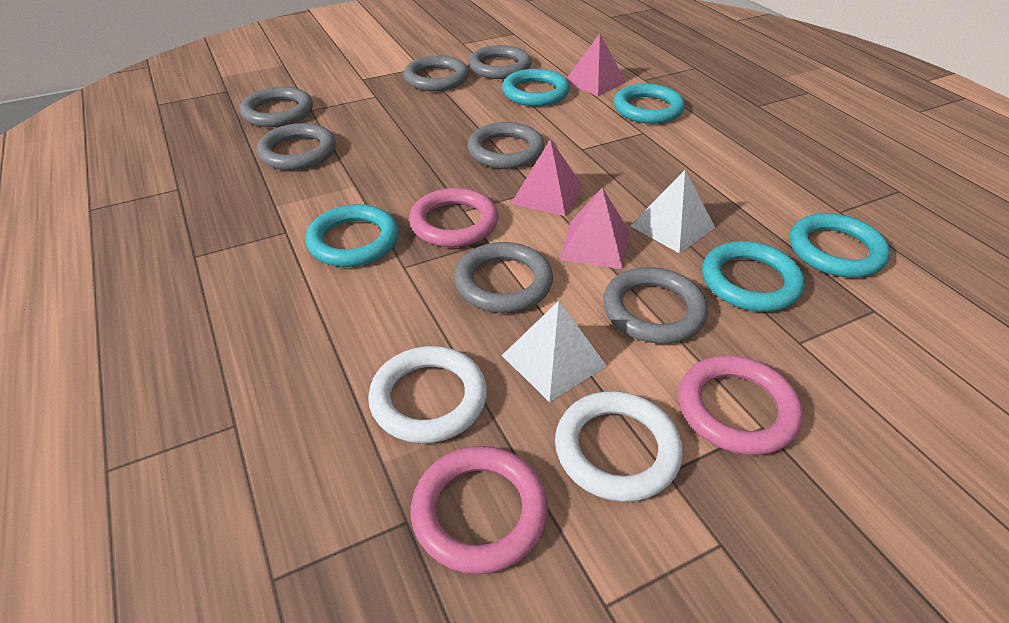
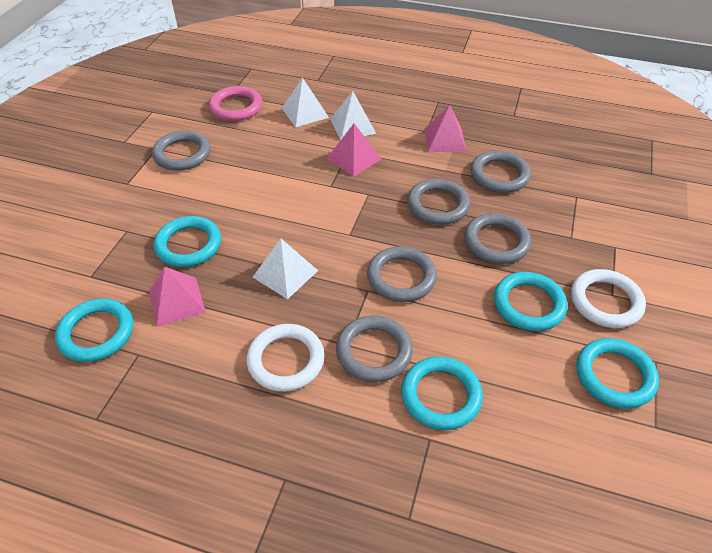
grey ring: [240,87,313,127] [257,123,336,170] [403,56,469,91] [454,242,553,313] [468,45,532,79] [468,122,544,169] [603,267,708,344] = 7 -> [152,130,211,171] [336,316,413,382] [367,246,437,302] [407,179,470,225] [464,213,531,264] [470,150,531,193] = 6
pink ring: [409,188,498,247] [411,446,548,574] [679,355,803,455] = 3 -> [209,86,262,121] = 1
white pyramid: [502,301,607,402] [630,170,715,253] = 2 -> [253,239,318,299] [282,77,329,127] [330,91,376,140] = 3

